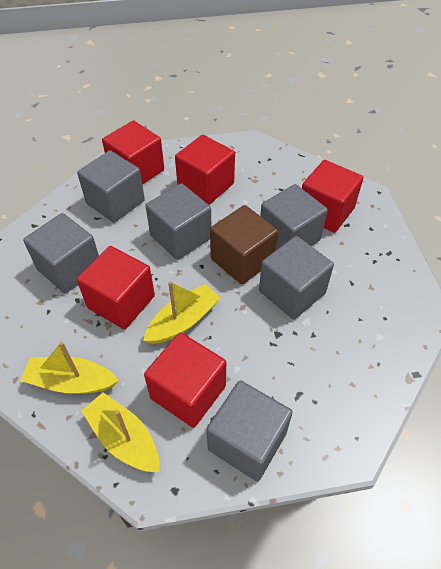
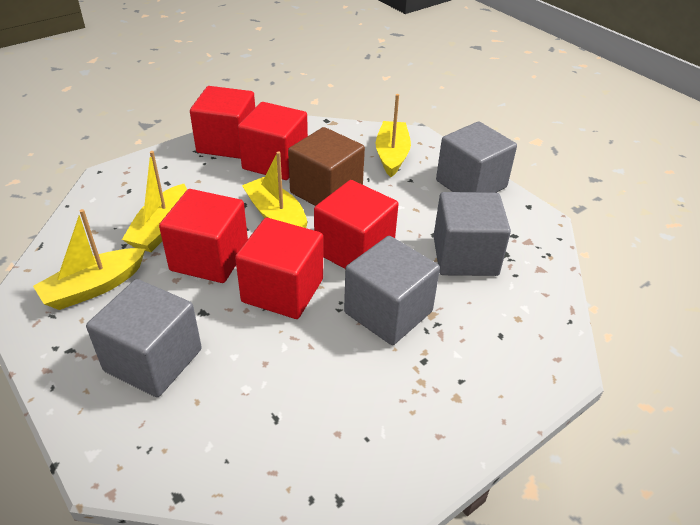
grey cube: [23,213,99,294] [77,150,145,223] [145,183,211,260] [207,380,293,481] [259,236,334,319] [260,184,328,250] = 6 -> [86,279,202,397] [344,236,440,345] [433,192,511,276] [436,122,517,193] = 4
yellow boat: [21,341,119,394] [81,392,159,472] [143,281,220,344] = 3 -> [33,209,145,310] [122,151,187,252] [242,151,307,228] [376,94,411,177] = 4

